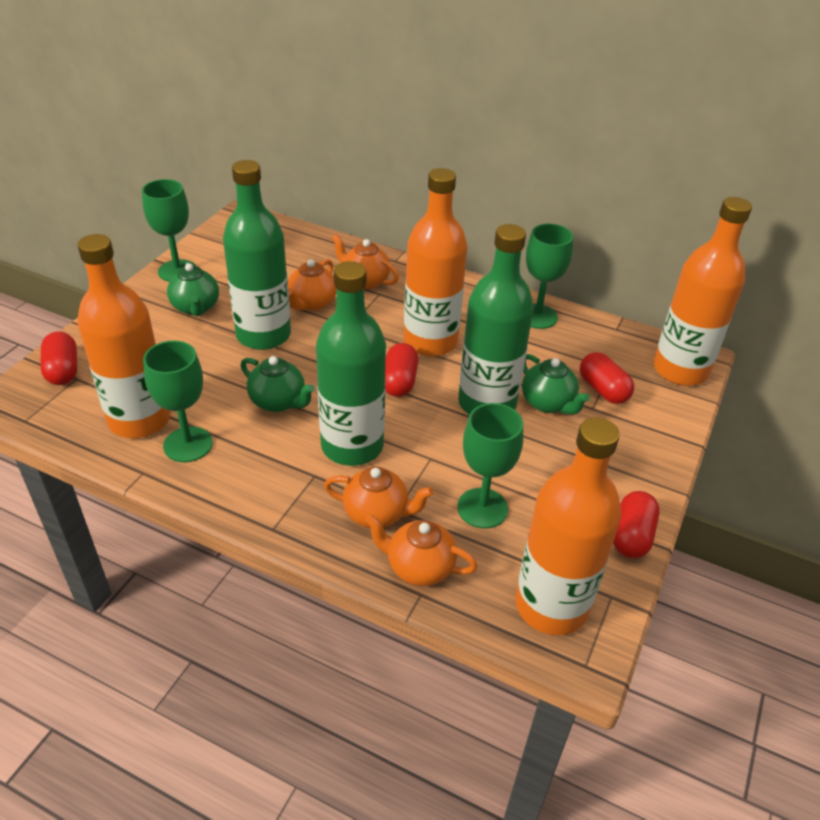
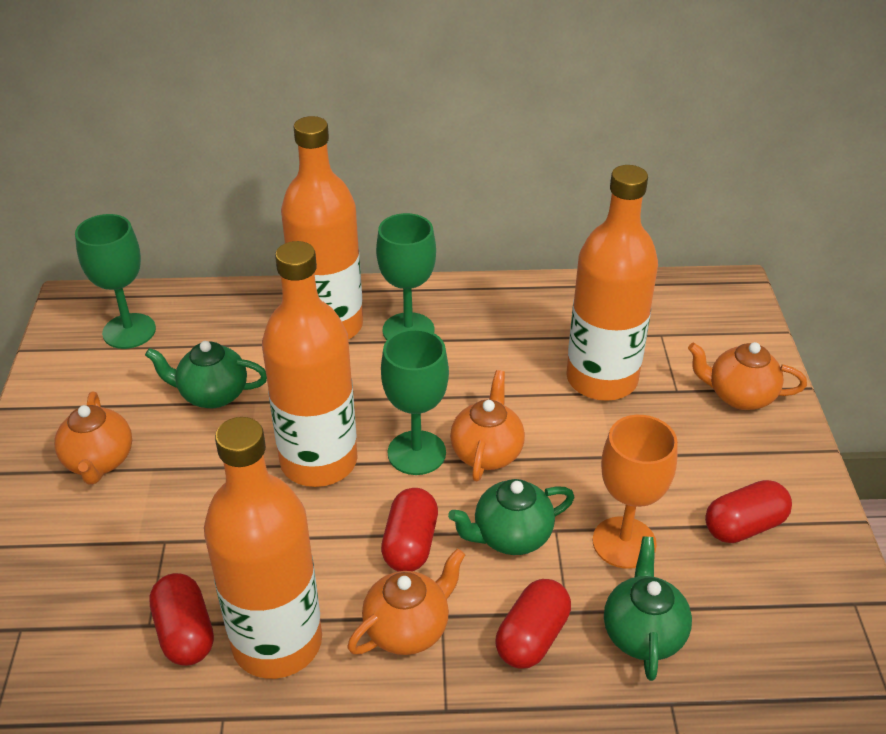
green bottle: [223,160,291,350] [316,261,386,466] [458,224,534,415] = 3 -> none = 0
green goblet: [142,179,196,282] [143,341,213,462] [457,403,523,529] [526,224,573,329] = 4 -> [75,214,156,349] [376,213,436,340] [381,329,449,475] = 3
orange goblet: none = 0 -> [592,415,678,569] = 1

